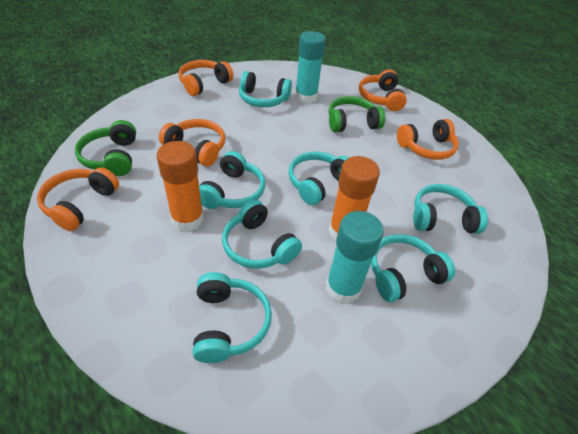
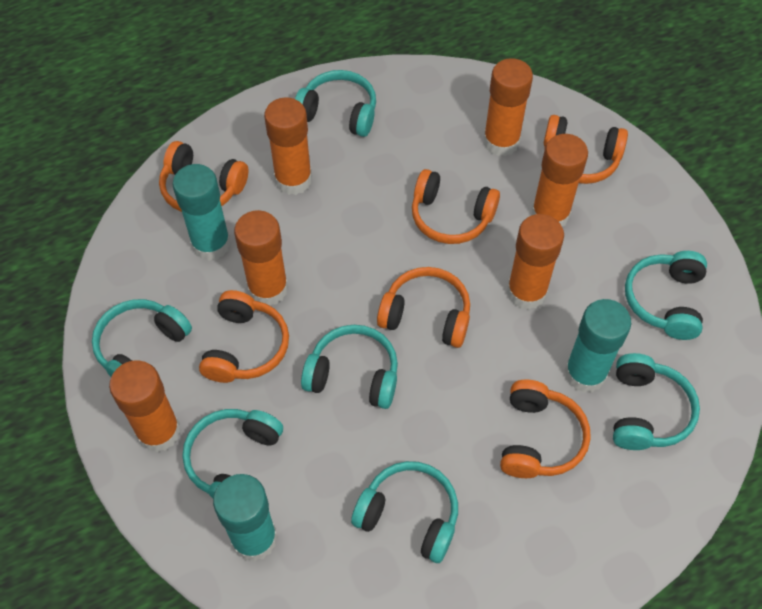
green headphones: [75,120,136,176] [329,96,385,132] = 2 -> none = 0
orange glue stick: [156,141,204,232] [329,156,380,240] = 2 -> [109,360,181,452] [234,210,288,306] [264,97,312,195] [483,58,533,156] [507,214,564,310] [532,134,588,226] = 6
orange headphones: [37,167,119,231] [159,119,225,166] [179,60,233,96] [359,69,407,111] [397,119,459,160] = 5 -> [159,141,249,212] [199,290,289,383] [377,267,470,348] [412,169,500,244] [500,380,591,478] [544,115,628,184] = 6
turquoise glue stick: [295,31,326,103] [326,211,384,304] = 2 -> [172,164,231,261] [213,474,277,562] [564,299,631,393] = 3

